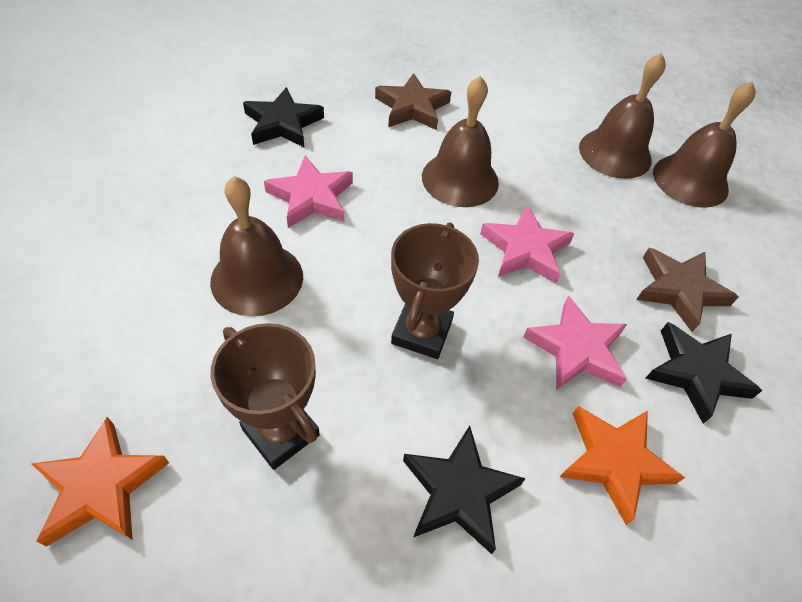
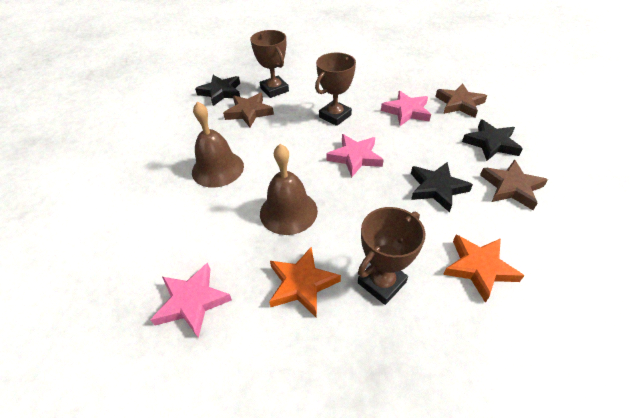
brown bell: [210,176,303,316] [422,76,499,207] [579,53,666,179] [653,81,756,208] = 4 -> [192,101,244,188] [260,144,318,235] = 2
brown star: [375,73,451,130] [636,248,739,332] = 2 -> [223,93,274,127] [435,83,487,118] [480,160,548,210] = 3
brown trophy: [211,323,320,470] [391,222,479,359] = 2 -> [250,30,289,98] [315,52,356,126] [358,207,425,305] = 3

